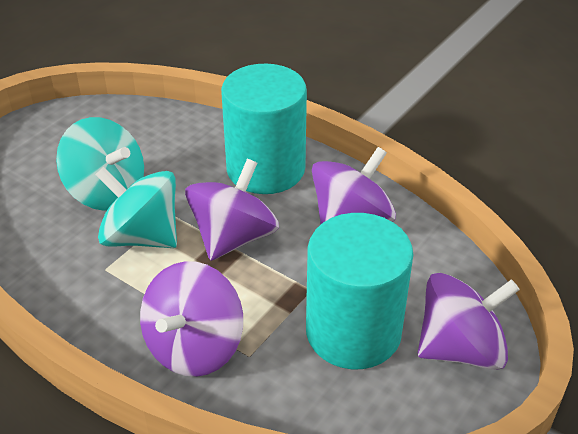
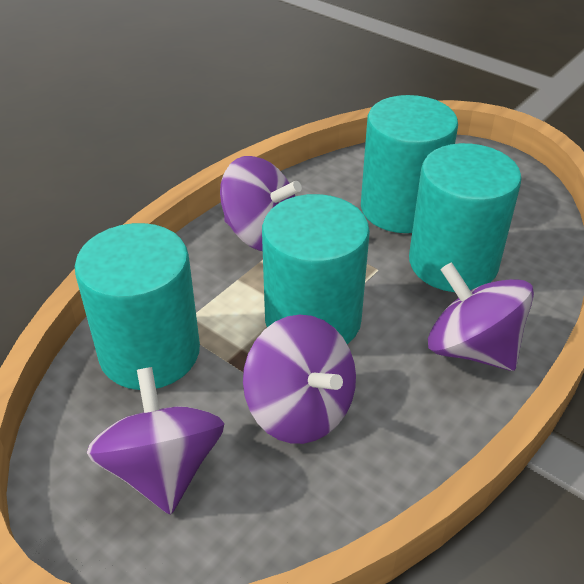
turquoise cylinder: [221,64,307,194] [306,213,414,369] = 2 -> [75,223,200,390] [262,194,370,344] [361,95,458,233] [409,143,522,292] = 4
turquoise spinning top: [56,117,144,211] [95,167,177,248] = 2 -> none = 0

